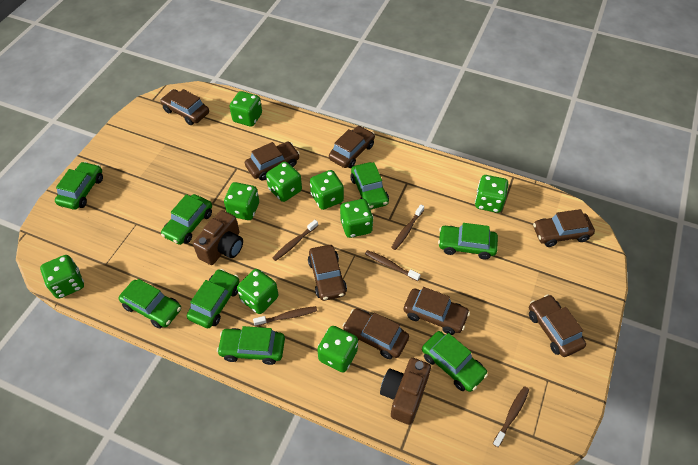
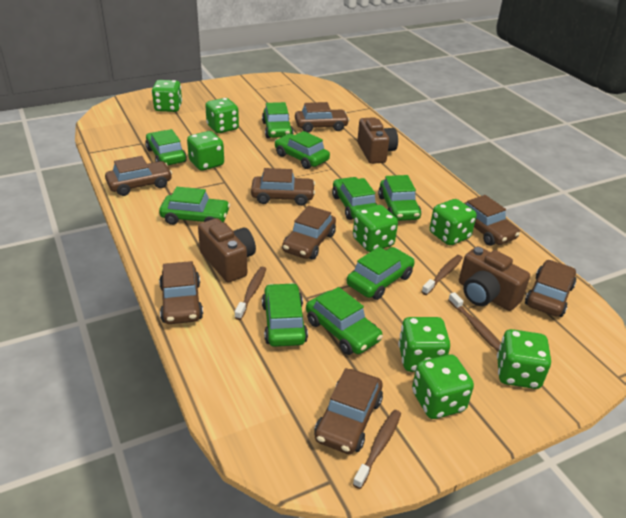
brown camera: [193,210,243,265] [380,358,431,425] = 2 -> [198,218,256,283] [357,117,398,164] [459,246,530,311] = 3
brown toothbrush: [253,306,317,326] [272,220,318,261] [365,250,420,281] [391,205,424,250] [493,386,529,447] = 5 -> [235,267,266,320] [353,410,401,489] [422,255,463,295] [448,292,500,351] = 4
green car: [55,161,103,210] [118,279,181,329] [161,194,212,245] [187,269,240,328] [217,326,285,365] [350,162,389,210] [422,331,488,392] [438,223,498,260] = 8 -> [145,129,187,165] [159,187,230,225] [262,102,293,138] [262,283,308,347] [275,131,330,169] [306,287,383,355] [332,177,377,220] [347,247,415,300] [378,175,421,221] = 9
green dice: [40,255,84,299] [224,182,259,220] [229,91,262,127] [237,269,279,314] [266,162,302,202] [310,170,344,210] [317,326,358,372] [340,199,373,238] [475,175,508,213] = 9 -> [152,80,182,112] [187,131,224,171] [205,98,239,133] [353,205,398,252] [398,317,450,372] [412,354,474,419] [430,199,477,245] [497,329,551,389] = 8

